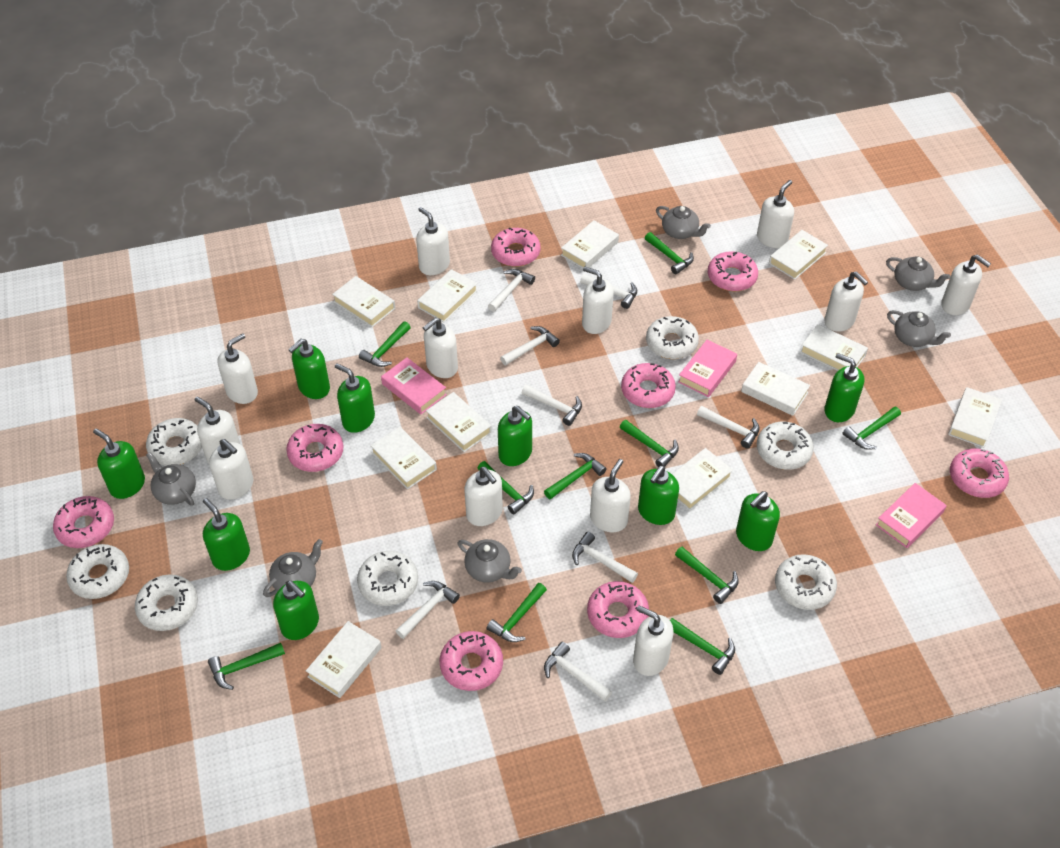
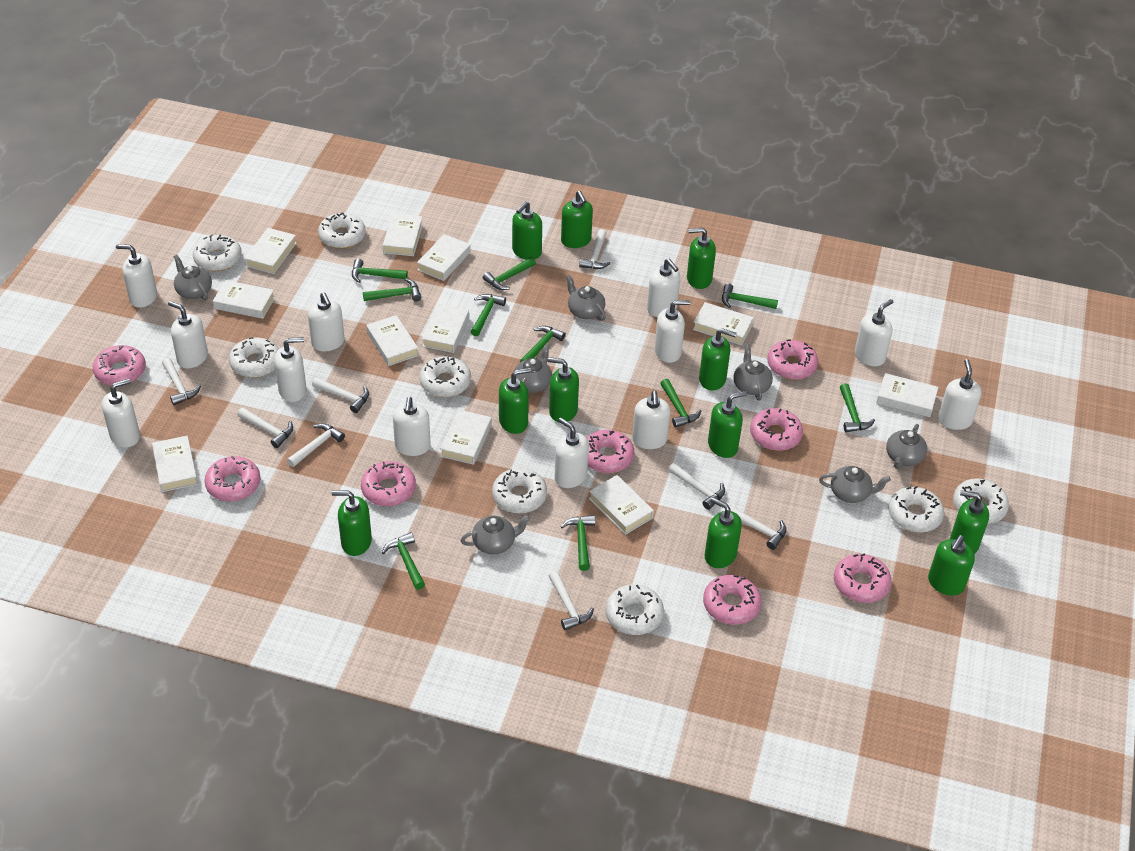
green soap dispenser: [93,429,145,499] [203,498,250,571] [273,581,319,640] [288,339,330,399] [335,363,375,433] [498,406,532,466] [638,466,679,525] [736,491,780,551] [824,353,864,422] = 9 -> [332,491,372,556] [499,368,531,434] [512,201,542,259] [547,357,579,423] [561,191,593,248] [687,228,716,289] [699,328,737,390] [705,497,742,568] [708,391,747,458] [928,535,975,596] [950,490,989,554] = 11
grey teapot: [146,452,196,506] [263,539,323,597] [457,539,522,582] [656,206,711,239] [886,256,950,291] [887,310,951,347] = 6 -> [173,255,212,301] [461,515,530,555] [514,344,552,393] [566,275,606,321] [733,344,773,401] [819,466,891,503] [886,424,927,469] = 7
pink book: [381,357,447,414] [678,340,737,397] [876,483,947,548] = 3 -> none = 0
white donut: [66,544,129,599] [135,574,198,631] [146,418,202,466] [357,551,418,606] [646,316,699,359] [756,422,814,470] [775,554,837,610] = 7 -> [193,234,242,271] [229,337,279,378] [318,212,366,249] [419,357,471,397] [492,468,547,514] [605,584,664,635] [888,486,944,533] [953,478,1009,524] = 8

